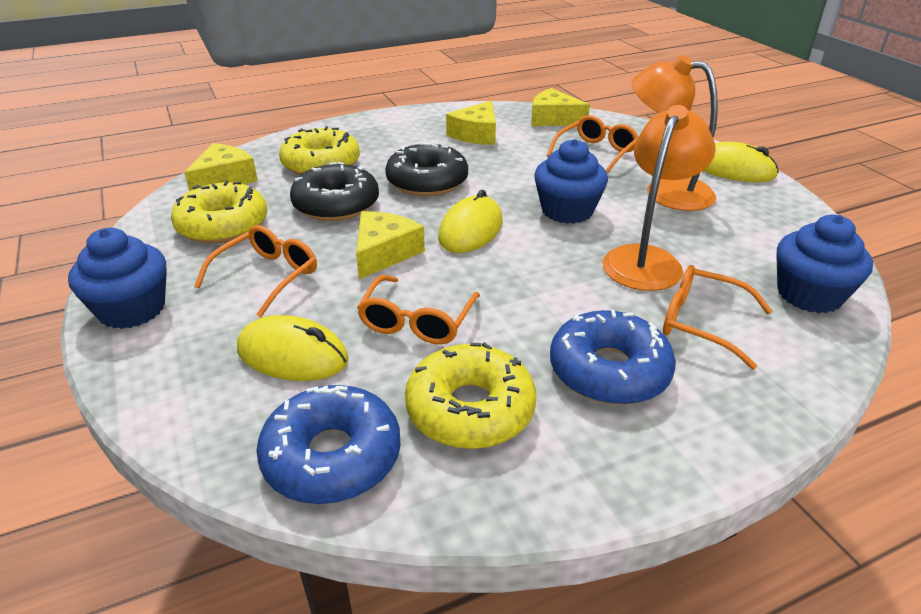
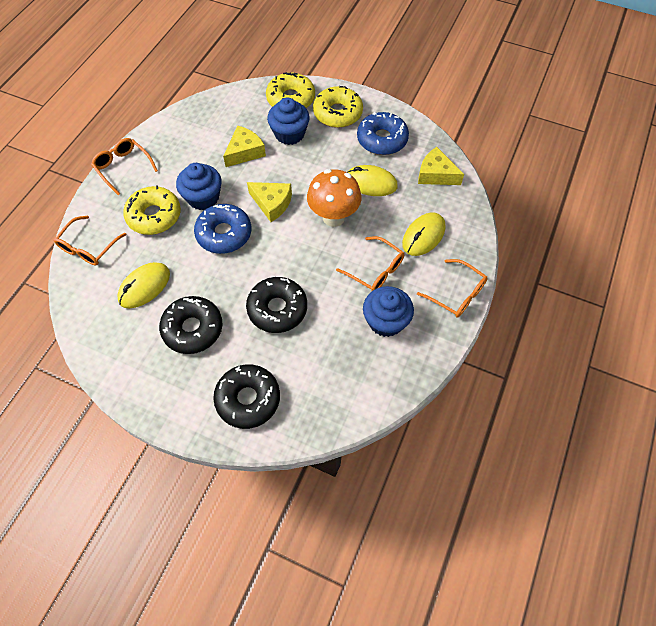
black donut: [290,162,379,221] [385,142,468,196] = 2 -> [159,296,223,354] [213,365,280,429] [246,277,307,333] = 3
orange lamp: [602,105,716,291] [631,55,718,211] = 2 -> none = 0
orange mushroom: none = 0 -> [307,169,362,227] = 1
yellow cheese: [184,143,258,191] [356,211,425,279] [446,101,496,145] [531,88,590,126] = 4 -> [223,126,266,167] [247,182,292,222] [418,147,464,185] = 3

